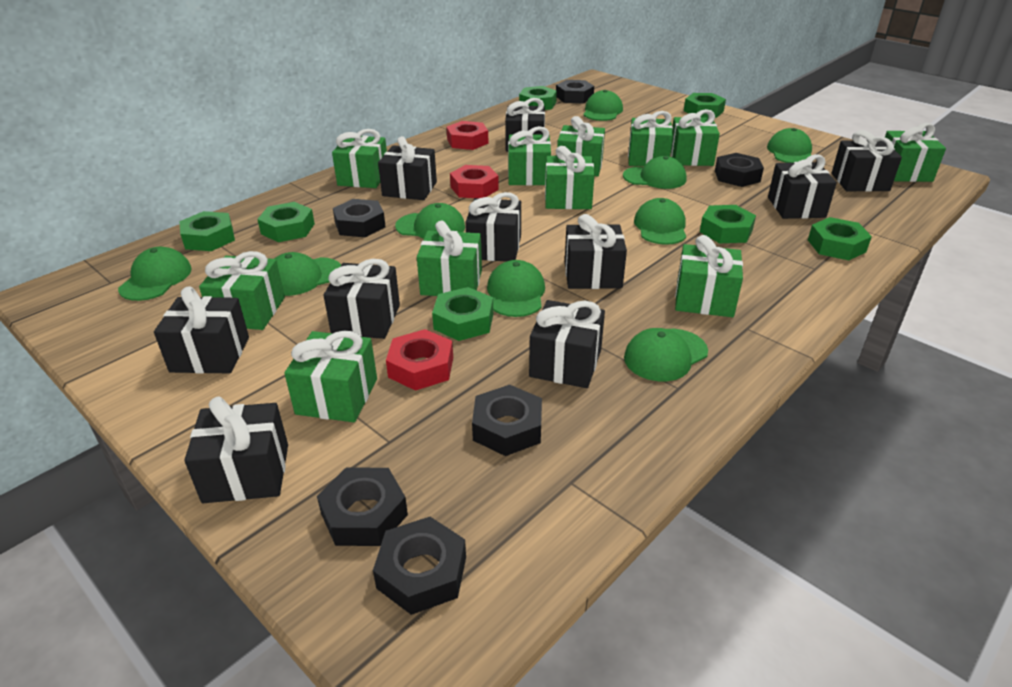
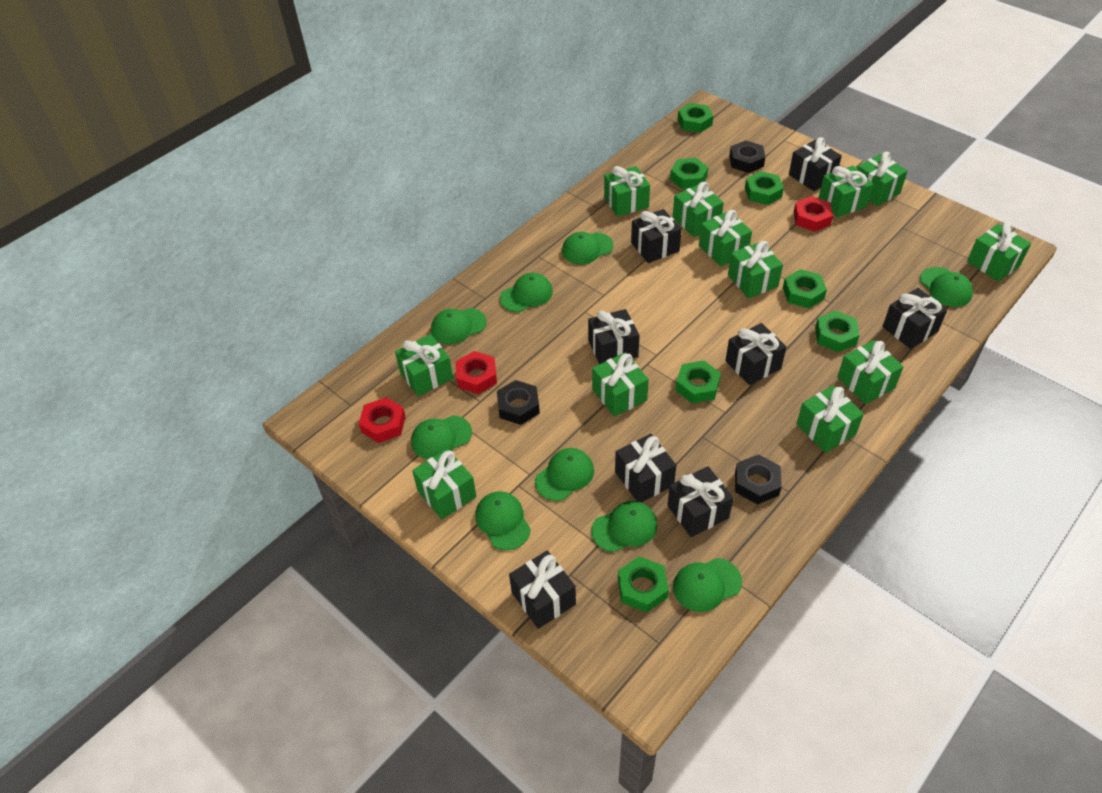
black gift: [154,287,249,374] [184,396,288,503] [323,259,400,339] [378,136,437,200] [465,192,521,262] [505,98,545,152] [529,300,605,388] [565,214,627,289] [768,154,837,219] [832,130,902,192] = 10 -> [509,550,576,629] [588,309,640,364] [615,434,676,503] [631,209,682,263] [667,466,733,537] [725,323,786,385] [789,137,842,191] [882,288,947,349] = 8
black nut: [317,467,408,546] [333,199,386,237] [373,517,466,615] [472,385,542,456] [556,80,594,104] [715,153,764,187] = 6 -> [497,380,540,425] [729,140,765,173] [735,454,782,505] = 3
green gift: [199,251,285,330] [284,331,377,422] [332,129,387,188] [417,221,482,296] [508,126,551,186] [545,146,594,209] [557,116,605,176] [628,111,673,167] [671,109,720,166] [675,235,743,317] [885,123,946,182] = 11 -> [395,334,453,397] [412,448,477,519] [592,352,649,417] [604,166,650,217] [673,182,724,237] [699,210,752,266] [728,241,783,298] [797,385,864,453] [819,166,873,217] [837,340,904,404] [857,151,908,206] [967,223,1031,282] = 12

